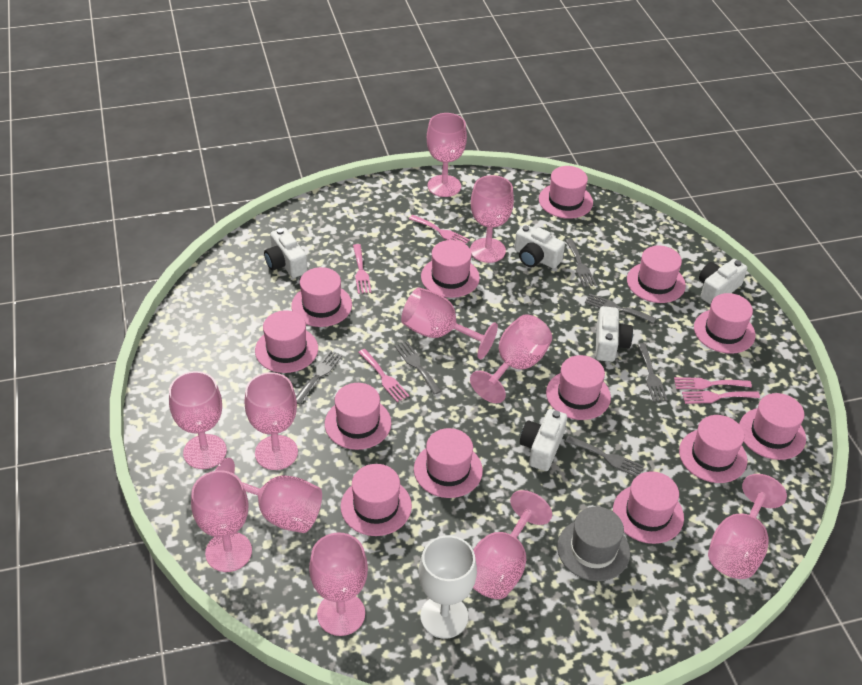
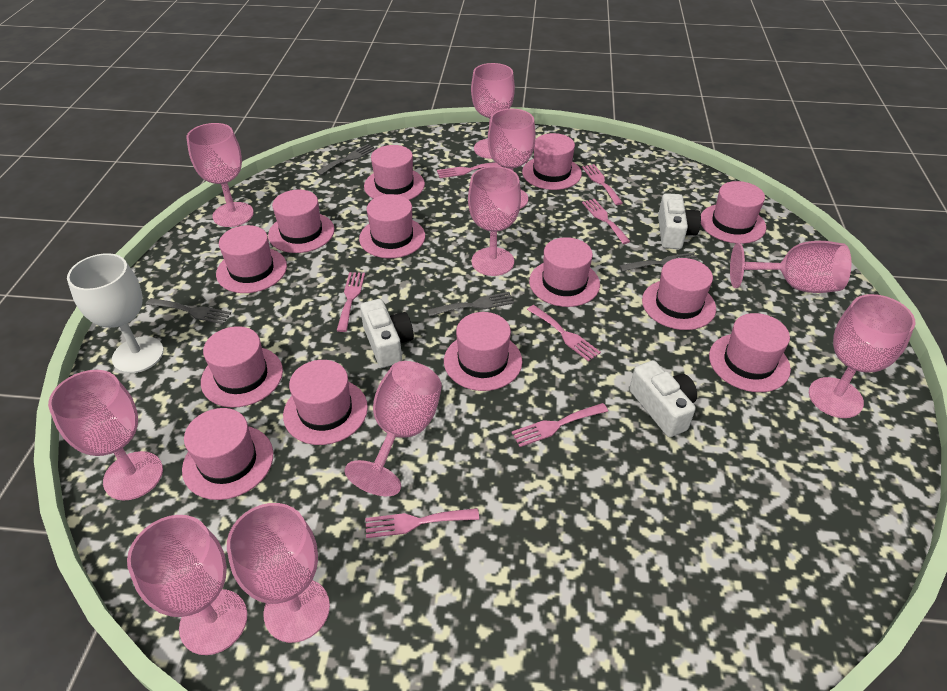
grey fork: [296,350,342,405] [395,341,441,395] [565,239,597,287] [565,436,644,477] [585,293,656,323] [637,343,667,402] = 6 -> [146,298,231,324] [316,144,376,175] [427,292,514,317] [619,252,700,272] = 4
grey hat: [557,507,630,581] = 1 -> none = 0
pink fork: [353,244,371,294] [358,349,409,402] [409,215,470,244] [674,377,752,390] [682,391,760,404] = 5 -> [337,272,365,332] [365,508,479,538] [437,162,502,178] [511,403,608,447] [527,305,601,362] [582,164,623,205] [582,199,631,244] = 7
pink goblet: [169,371,227,469] [191,470,252,572] [215,458,322,533] [244,372,298,470] [309,532,368,636] [401,287,498,360] [427,113,467,197] [470,175,514,263] [470,314,552,403] [473,490,552,599] [708,474,787,579] = 11 -> [48,370,163,501] [127,515,247,655] [186,123,254,227] [227,503,330,643] [345,361,442,496] [468,166,521,276] [471,63,515,159] [488,108,536,209] [730,241,851,293] [809,294,915,418] = 10
white camera: [264,228,308,278] [514,224,565,269] [520,409,567,471] [596,306,633,362] [699,259,747,305] = 5 -> [360,299,414,368] [629,360,697,437] [658,193,701,249] = 3

